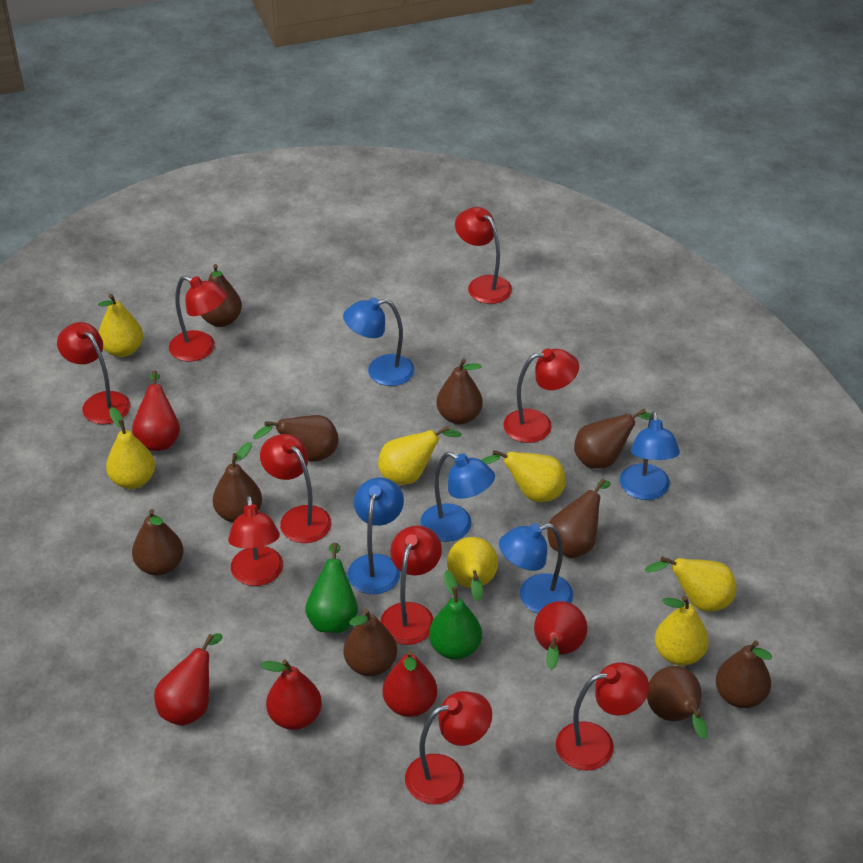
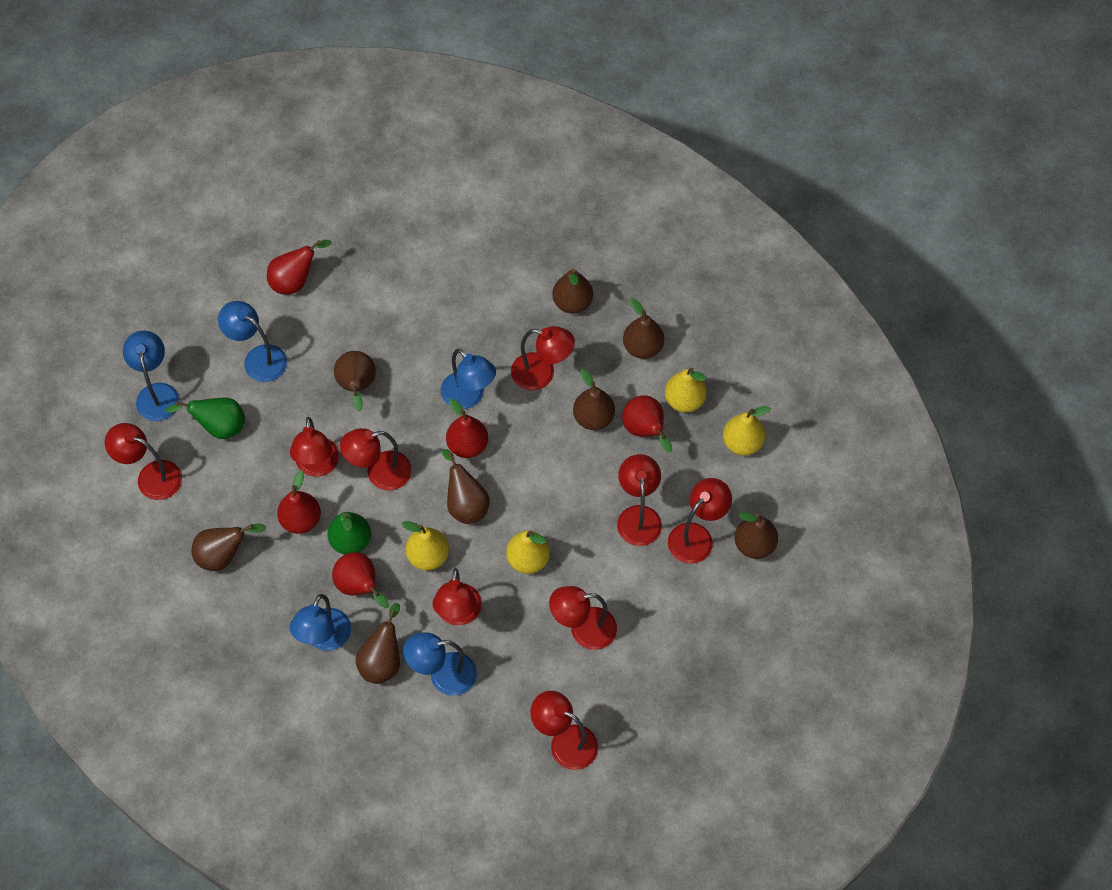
brown pear: [132,509,183,576] [201,264,242,327] [213,442,262,523] [253,415,338,462] [344,608,397,676] [436,359,483,424] [547,478,611,558] [574,409,651,469] [647,666,708,739] [716,641,772,708] = 10 -> [192,524,266,571] [334,351,376,412] [356,603,400,684] [442,449,490,524] [552,269,593,314] [573,369,615,430] [623,298,664,359] [735,512,778,559] = 8
yellow pear: [98,294,143,357] [106,407,155,489] [378,426,461,485] [447,537,498,602] [481,450,566,502] [645,557,736,612] [655,596,709,666] = 7 -> [401,521,449,570] [506,531,550,574] [665,368,707,413] [723,406,771,456] = 4

